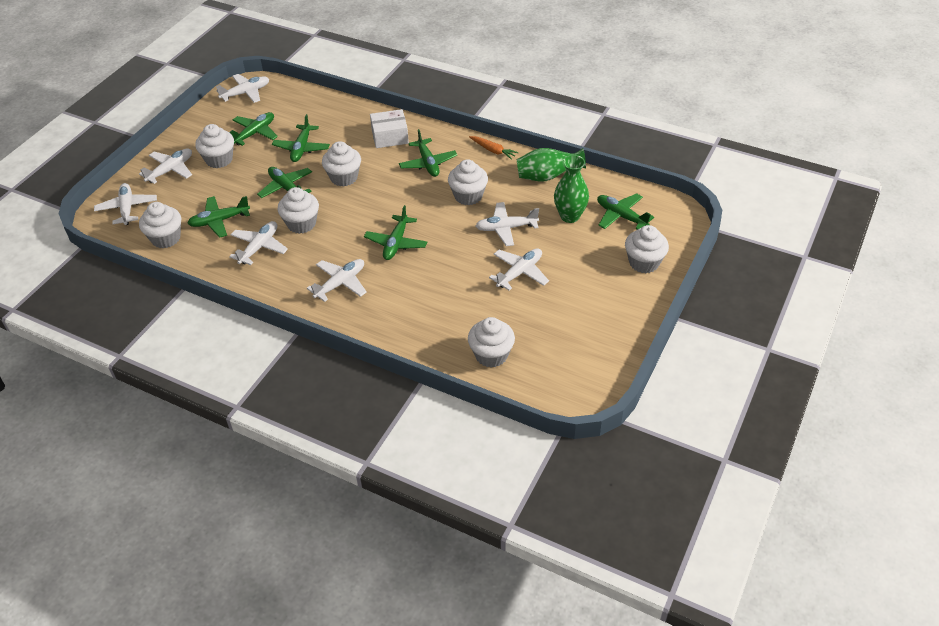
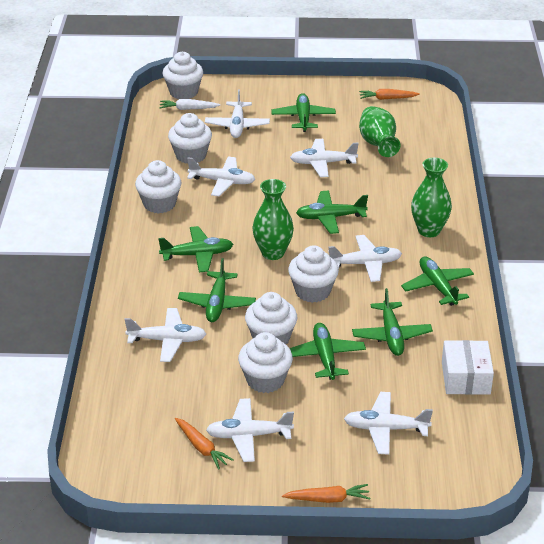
green vase: [516,148,586,182] [554,155,589,223] = 2 -> [252,179,294,260] [359,106,400,157] [411,158,452,237] = 3
orange carrot: [469,136,519,160] = 1 -> [175,418,234,469] [282,484,370,503] [359,89,420,100] = 3
white carrot: none = 0 -> [159,99,221,110] = 1
white cupcake: [139,202,181,248] [195,124,234,168] [278,187,319,234] [322,141,361,187] [448,159,488,205] [468,317,515,367] [625,225,669,273] = 7 -> [135,160,181,214] [163,52,203,99] [168,113,212,164] [238,332,293,393] [245,292,297,344] [288,245,339,303] = 6

